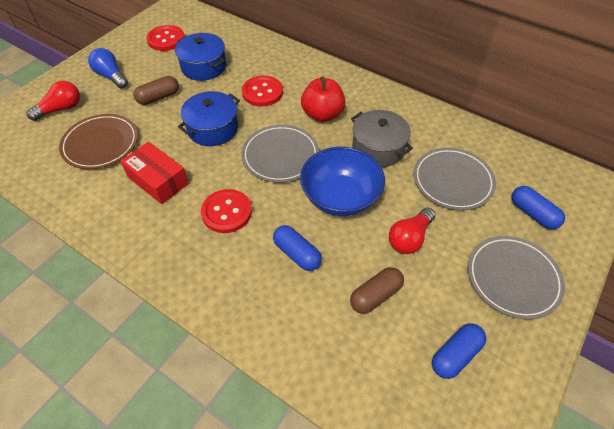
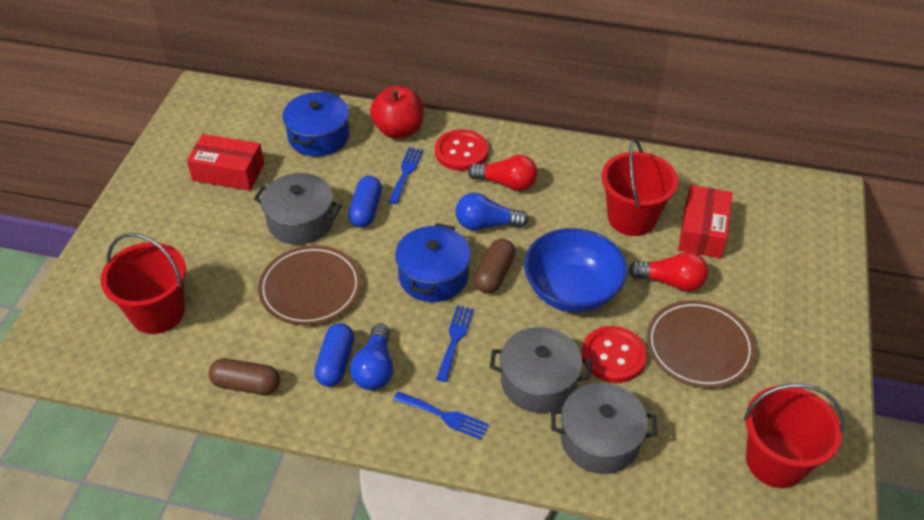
blue capsule: [273,225,322,271] [432,323,486,379] [512,186,565,229] = 3 -> [314,323,354,387] [348,176,382,227] = 2
blue fork: none = 0 -> [389,147,423,204] [393,391,489,440] [436,306,474,382] = 3
blue light bulb: [88,48,128,89] = 1 -> [350,324,393,390] [455,193,529,230] = 2
brown plate: [59,114,138,169] = 1 -> [258,245,361,325] [646,300,756,388] = 2
grey plate: [241,125,319,182] [414,148,496,210] [468,236,565,320] = 3 -> none = 0
grey pot: [351,110,413,167] = 1 -> [254,173,342,245] [490,327,592,413] [551,383,658,474] = 3
red box: [120,142,189,204] = 1 -> [187,134,264,191] [678,185,733,258] = 2
red bucket: none = 0 -> [100,233,186,334] [602,138,678,236] [744,383,845,488] = 3
red button: [147,25,185,51] [201,189,252,233] [242,76,283,106] = 3 -> [435,130,489,171] [582,326,647,383] = 2

